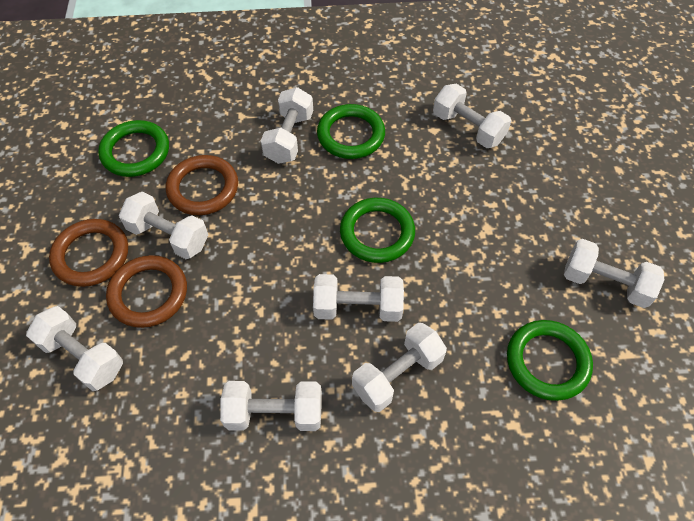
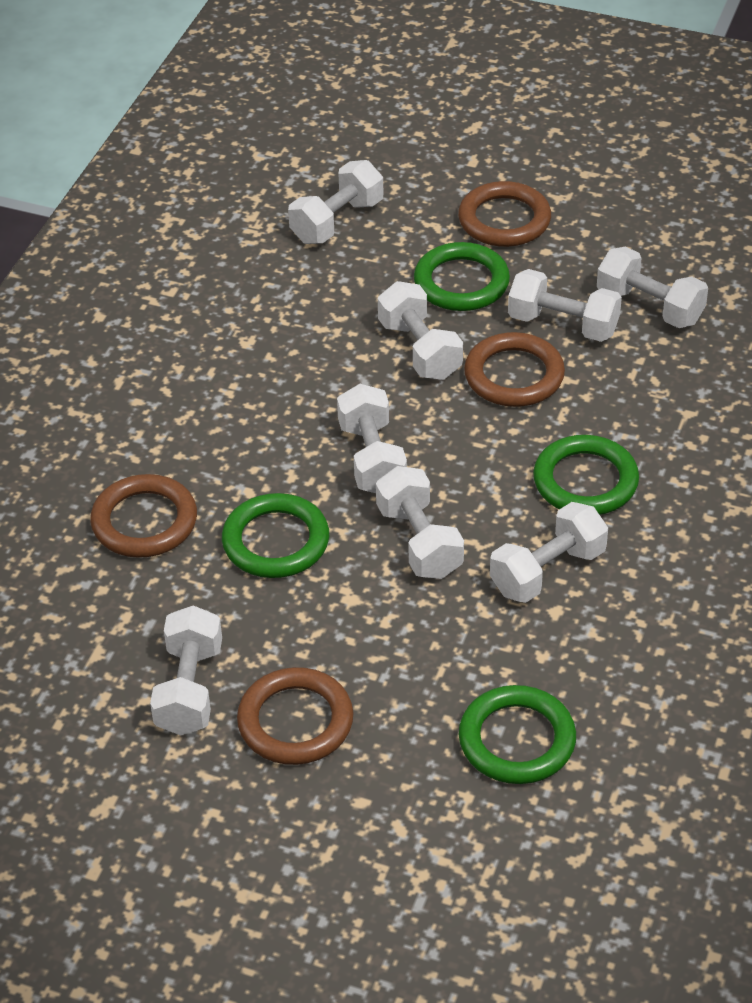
brown ring: [49,219,128,287] [106,255,187,328] [166,155,238,215] = 3 -> [90,474,197,558] [237,667,353,765] [458,181,551,247] [464,332,565,407] = 4

